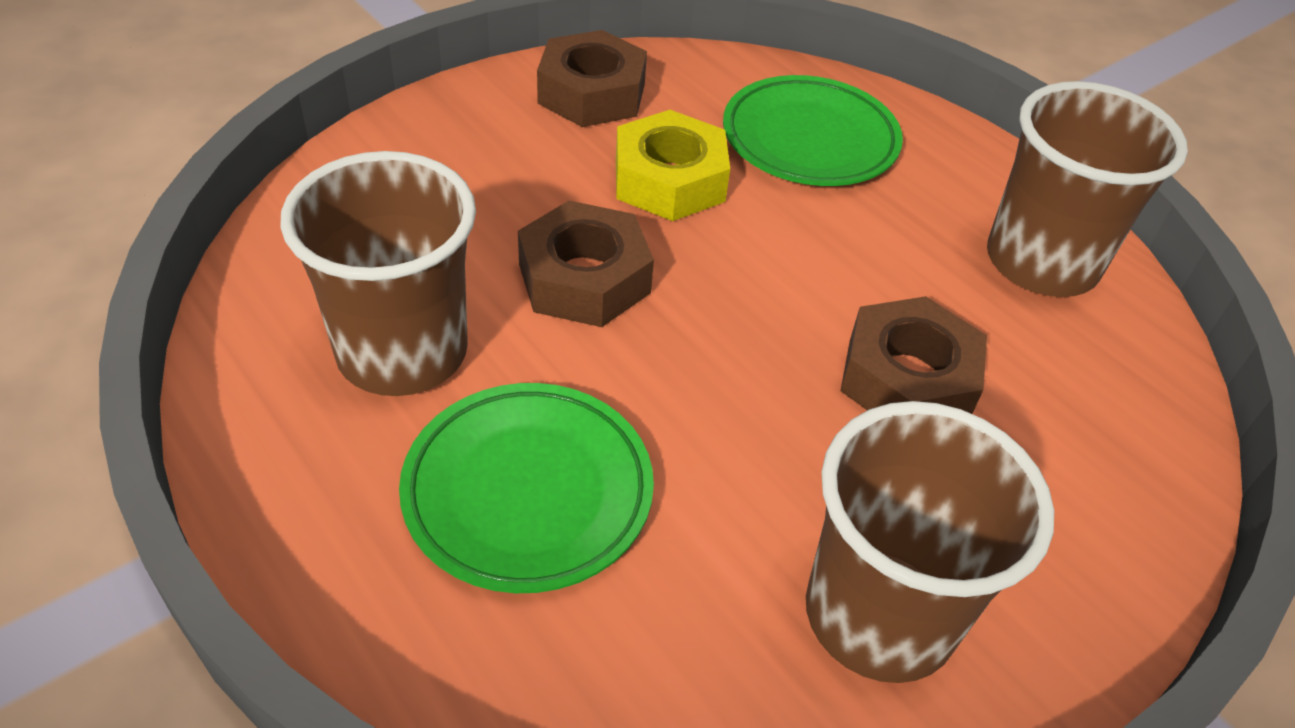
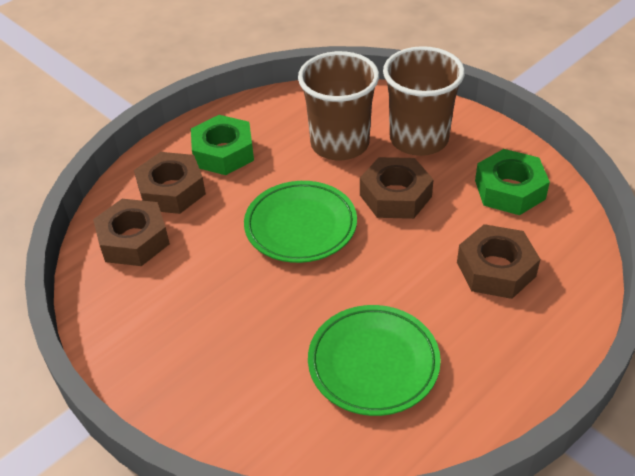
brown cup: [280,151,476,396] [806,401,1054,683] [987,81,1188,297] = 3 -> [298,51,379,160] [383,46,465,156] = 2
brown nut: [518,200,654,327] [537,30,647,127] [840,296,987,414] = 3 -> [93,199,170,266] [134,152,206,214] [360,157,434,219] [457,224,540,299] = 4
green nut: none = 0 -> [191,115,254,175] [475,149,550,215] = 2
yellow nut: [616,110,730,221] = 1 -> none = 0

